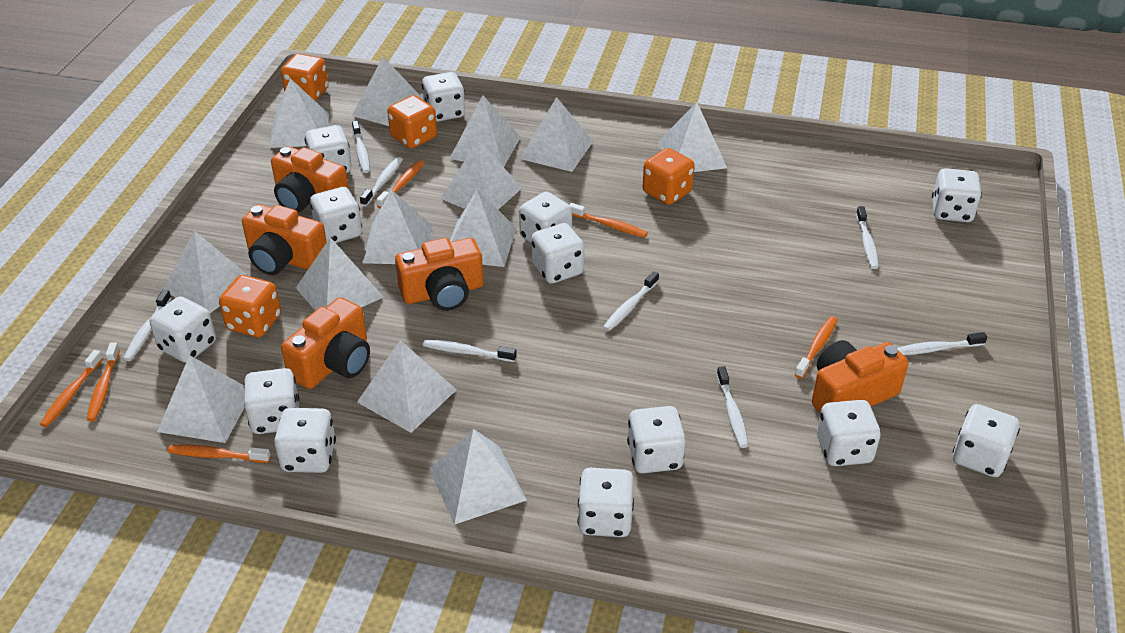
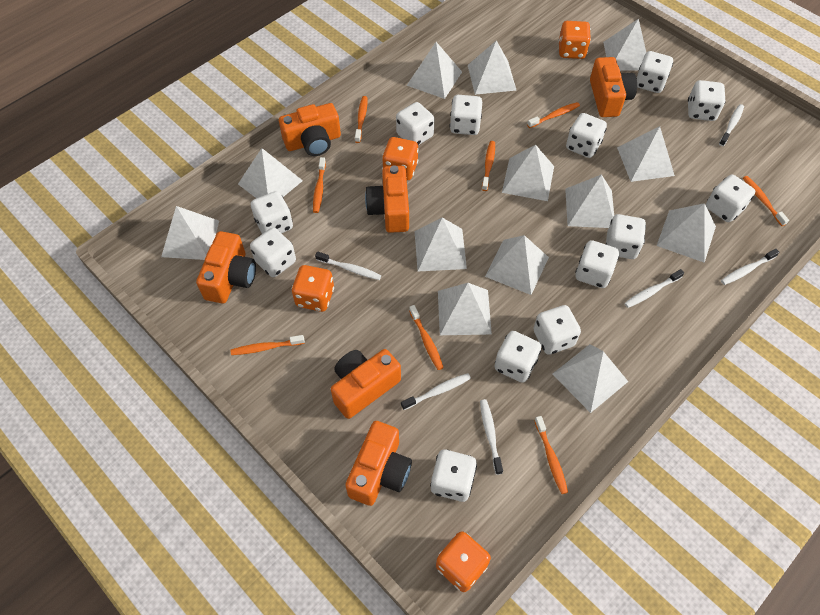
orange camera: [242,204,327,275] [271,146,349,213] [281,297,370,389] [395,238,483,311] [812,340,908,414] = 5 -> [196,231,256,304] [279,103,341,156] [331,349,401,419] [345,421,412,506] [365,165,409,233] [590,57,637,117] = 6
orange toothbrush: [40,350,103,427] [87,343,120,422] [167,445,271,463] [376,160,424,209] [570,203,648,238] [795,316,837,379] = 6 -> [230,335,305,355] [313,157,326,213] [355,96,367,143] [409,305,444,370] [482,141,495,191] [527,102,580,128] [534,416,568,494] [743,176,789,226] = 8
white toothbrush: [123,290,172,361] [352,121,370,173] [360,157,403,207] [423,340,517,362] [603,271,659,331] [717,366,748,448] [856,206,879,269] [897,332,987,355] = 8 -> [315,252,381,280] [401,373,471,410] [480,399,503,475] [624,269,684,308] [719,104,744,146] [721,249,779,285] = 6

